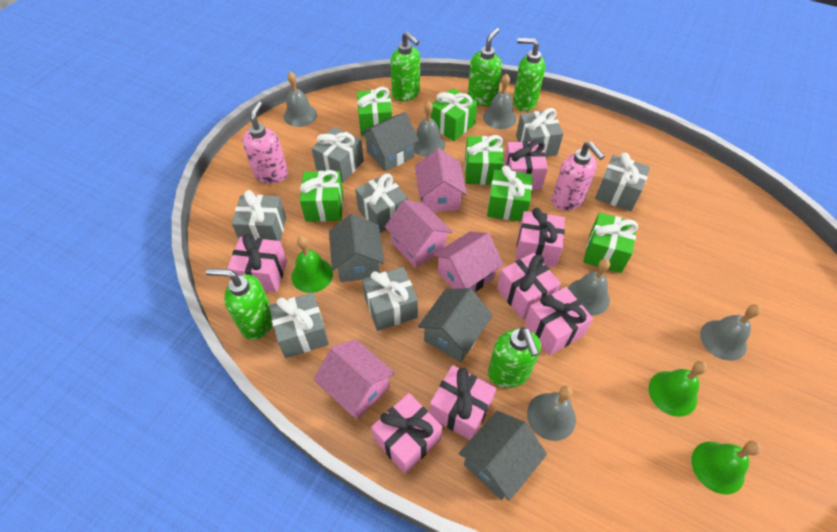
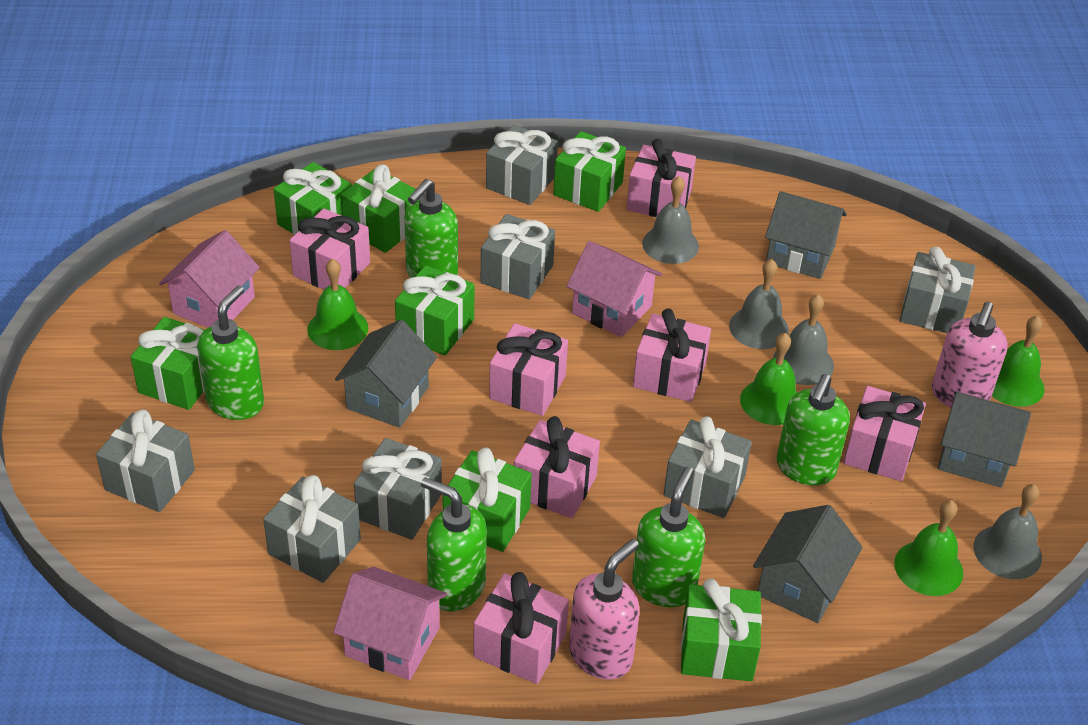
green bell: [291,236,333,293] [648,361,708,417] [691,441,761,495] = 3 -> [307,258,368,350] [740,333,798,425] [894,500,963,596] [992,315,1045,407] = 4
green gift: [300,170,343,222] [357,87,392,136] [430,88,478,141] [465,135,504,185] [487,165,533,221] [583,213,638,273] = 6 -> [131,317,205,410] [274,162,352,235] [341,165,416,253] [395,265,474,355] [443,447,532,552] [553,131,626,212] [681,578,762,681] = 7
grey bell: [284,71,317,127] [414,101,445,157] [483,74,517,129] [527,386,576,441] [568,259,610,316] [700,304,761,361] = 6 -> [642,176,699,264] [729,259,789,349] [773,294,834,385] [974,484,1042,579] = 4
pink house: [313,339,395,420] [385,200,453,268] [415,149,467,212] [433,232,504,292] = 4 -> [159,230,260,328] [333,567,447,680] [567,241,662,337] = 3

